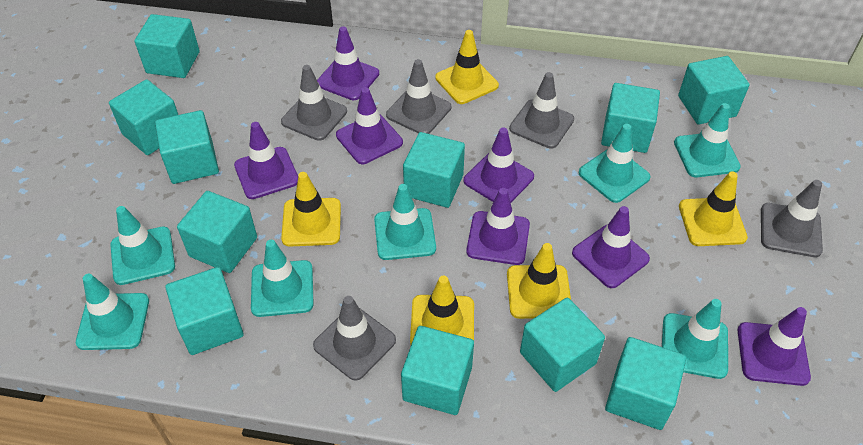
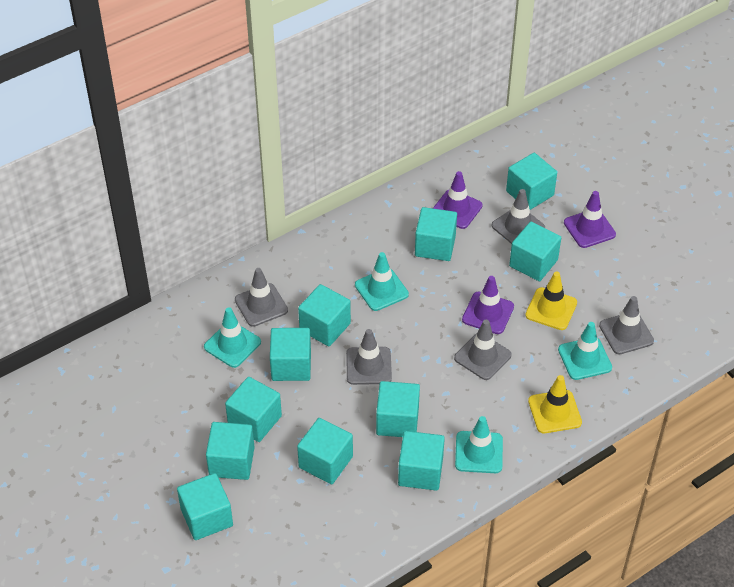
purple traffic cone: [234,122,298,199] [317,26,379,100] [336,87,403,164] [464,127,534,202] [466,188,530,265] [572,206,650,288] [738,307,811,386] = 7 -> [433,171,483,229] [462,276,514,334] [564,191,616,248] = 3
turquoise traffic cone: [76,274,149,350] [110,206,175,285] [251,240,314,317] [374,184,436,260] [578,124,651,203] [662,299,728,379] [674,103,741,177] = 7 -> [204,307,261,368] [355,252,409,311] [455,416,503,473] [558,322,612,380] = 4
yellow traffic cone: [281,172,341,246] [410,276,474,345] [435,30,499,104] [507,243,571,319] [679,171,748,246] = 5 -> [525,272,577,330] [528,375,582,433] = 2

